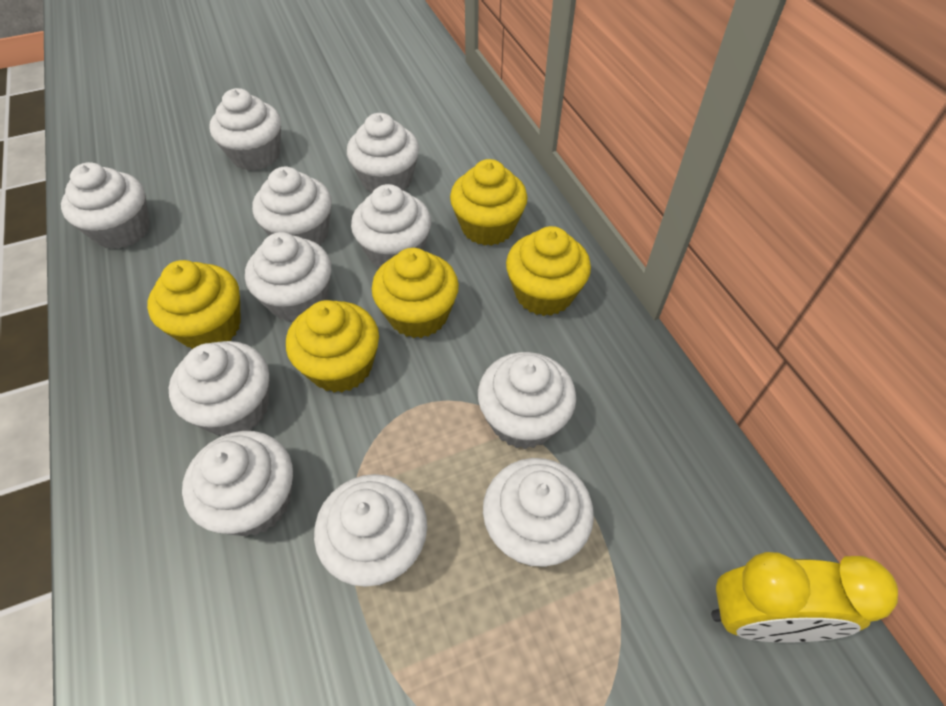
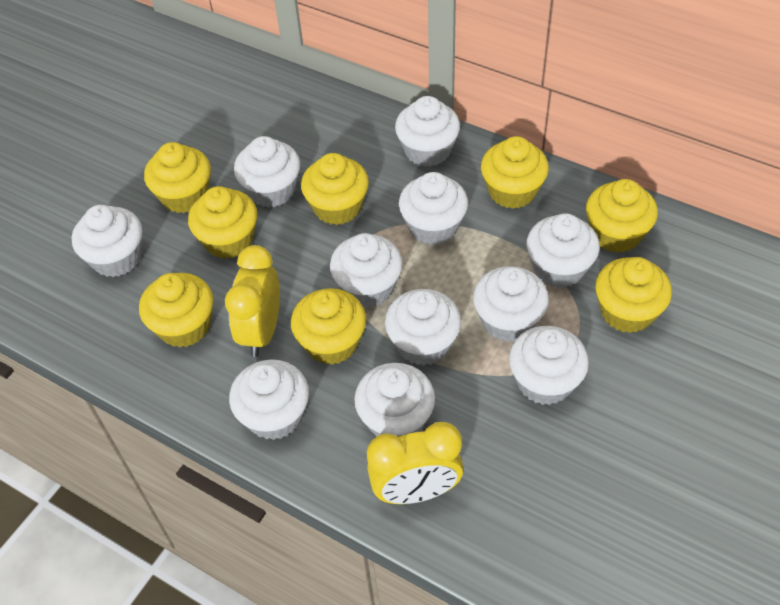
yellow clock: [711,552,898,643] = 1 -> [225,245,280,357] [367,422,464,504] = 2
yellow cupcake: [147,260,241,349] [286,300,379,393] [372,248,459,338] [450,159,527,246] [506,226,591,316] = 5 -> [139,273,213,348] [144,142,211,213] [188,186,257,259] [291,288,366,365] [301,153,369,225] [481,136,549,209] [586,179,658,253] [595,257,672,333] = 8

